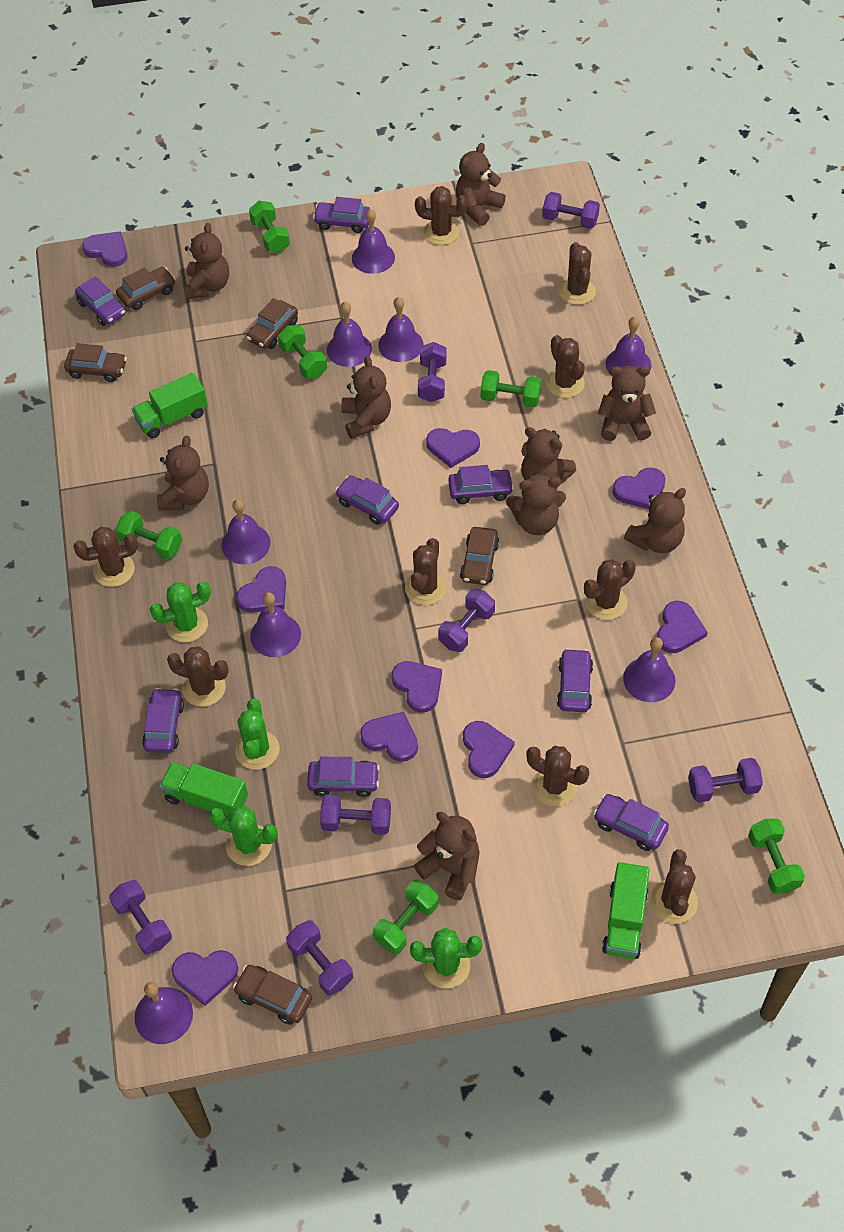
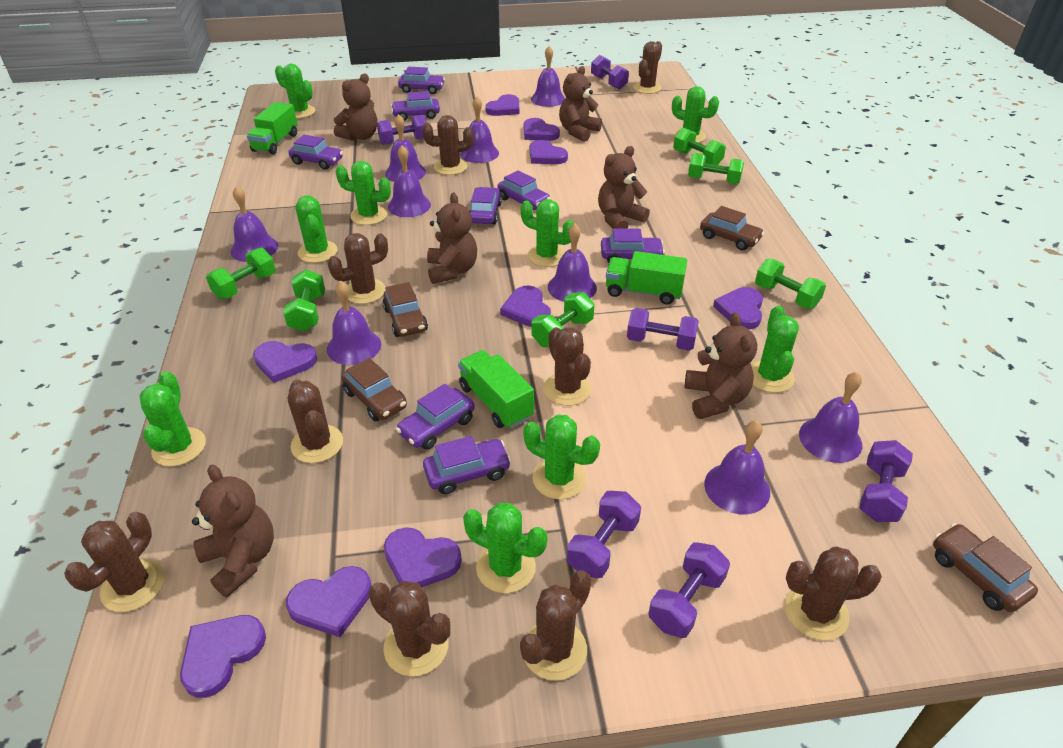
brown car: [64,343,127,382] [116,267,175,310] [233,965,312,1025] [246,298,298,349] [460,527,499,585] = 5 -> [341,358,407,422] [383,282,428,337] [700,206,764,251] [933,523,1038,612] = 4
brown teddy bear: [157,436,209,511] [184,223,229,300] [341,356,391,439] [414,812,480,900] [456,143,506,226] [506,473,566,535] [521,427,576,484] [598,366,656,441] [624,488,686,553] = 9 -> [192,464,274,597] [334,73,377,141] [427,193,477,284] [559,66,602,142] [598,146,650,229] [685,312,757,419] = 6
green cactus: [150,581,211,642] [209,806,278,866] [235,699,280,770] [410,928,482,989] = 4 -> [140,371,206,467] [275,64,315,118] [296,195,338,263] [335,161,391,225] [463,503,547,593] [520,199,574,267] [523,414,600,499] [672,86,719,143] [751,306,799,393] = 9
purple bell: [134,982,193,1044] [221,499,270,564] [250,592,301,657] [327,302,372,367] [352,209,395,274] [378,297,423,362] [606,317,651,374] [623,637,676,702] = 8 -> [231,186,278,262] [327,281,381,365] [385,114,426,182] [388,146,431,217] [460,96,499,163] [531,46,565,107] [548,223,597,302] [704,420,770,514] [799,372,862,463] = 9
purple dumbbell: [109,880,172,955] [286,920,353,996] [320,795,391,835] [418,342,447,402] [438,589,495,652] [542,192,600,229] [688,758,763,803] = 7 -> [377,115,427,145] [567,491,641,578] [591,55,629,90] [627,308,699,351] [648,542,730,638] [859,440,913,522] = 6

